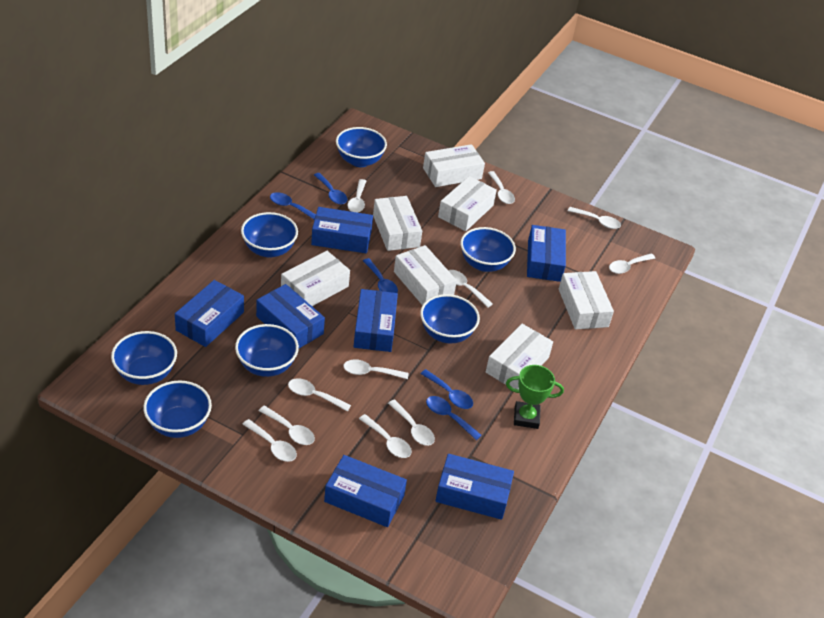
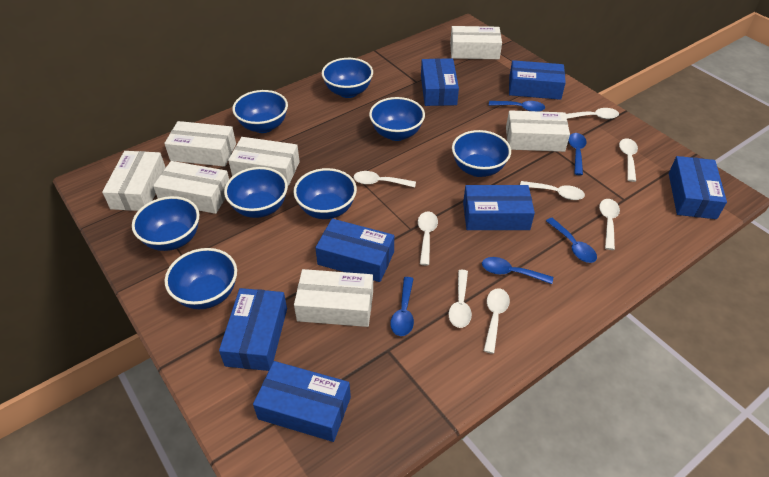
blue bowl: [111,331,177,385] [143,380,212,438] [235,324,299,377] [241,212,298,258] [336,127,387,167] [420,294,480,344] [461,227,516,272] = 7 -> [132,196,199,251] [165,248,237,309] [224,167,288,218] [232,90,288,133] [293,168,357,219] [322,58,373,98] [369,97,425,141] [452,130,511,177] = 8
green trophy: [506,365,564,429] = 1 -> none = 0
white spoon: [242,419,297,462] [259,406,315,445] [288,378,351,412] [343,359,409,379] [348,179,366,213] [359,414,412,458] [388,399,435,446] [448,270,493,307] [488,171,515,204] [568,207,621,229] [609,254,655,274] = 11 -> [353,171,416,187] [418,211,438,266] [449,270,472,328] [484,288,510,354] [520,181,585,200] [566,108,619,119] [599,199,620,250] [619,138,638,182] = 8

